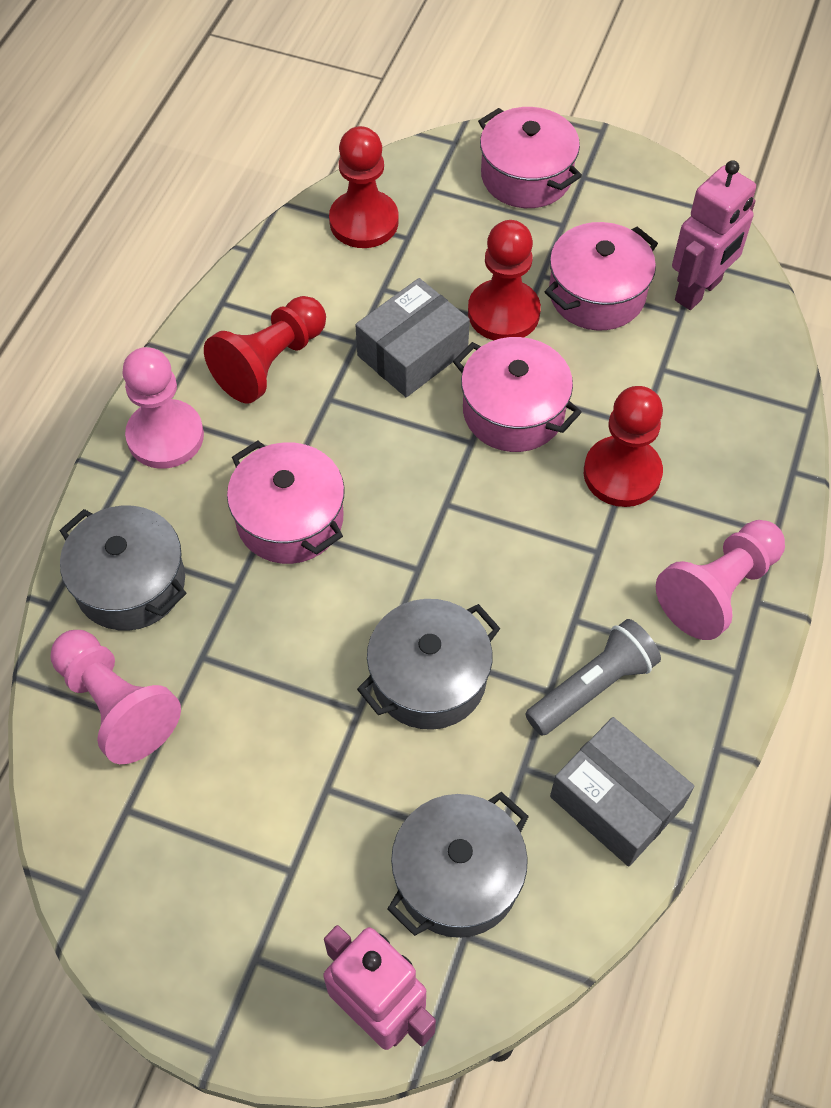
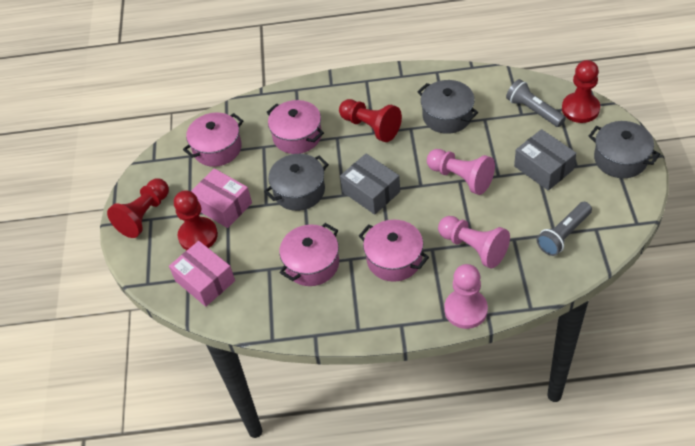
grey flashlight: [525,619,661,736] = 1 -> [506,79,566,127] [537,202,592,256] = 2
pink box: none = 0 -> [169,241,235,307] [191,168,252,228] = 2
pink robot: [323,925,436,1050] [672,160,756,310] = 2 -> none = 0

